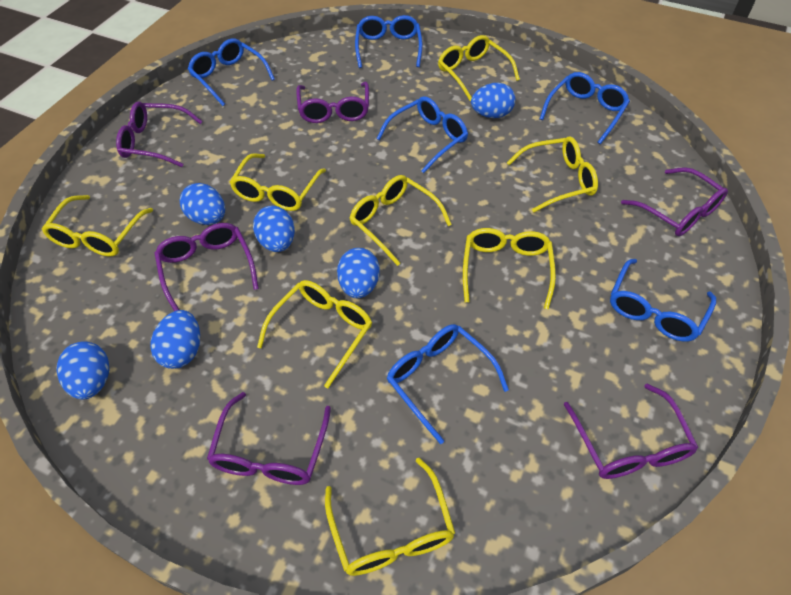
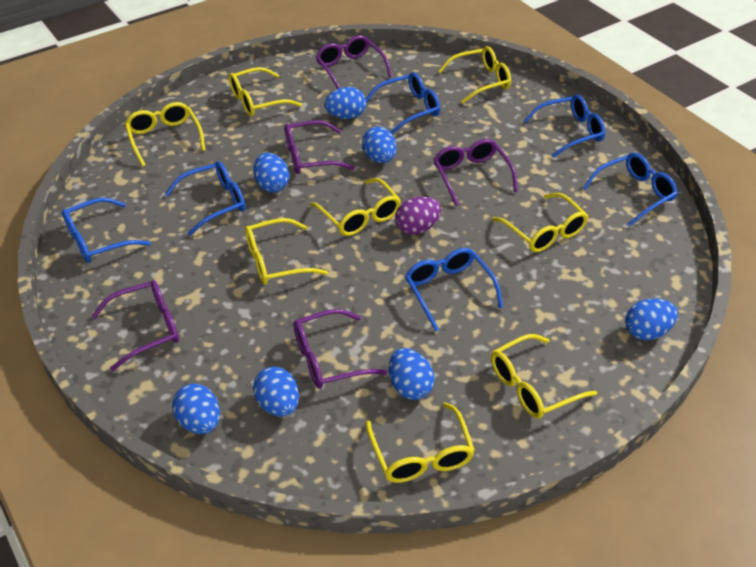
blue egg: [57,342,109,400] [150,310,200,369] [180,183,225,225] [253,205,295,252] [337,248,380,298] [471,83,515,118] = 6 -> [172,384,220,434] [253,153,290,193] [253,366,299,417] [325,87,366,119] [362,127,396,163] [389,348,434,400] [625,298,678,341] = 7
purple egg: none = 0 -> [395,197,441,235] = 1
purple glasses: [116,101,203,167] [154,223,259,311] [207,392,331,485] [296,82,369,123] [563,384,698,479] [621,167,728,236] = 6 -> [91,280,179,371] [285,120,355,174] [293,309,388,389] [316,35,392,89] [434,139,518,206] = 5

